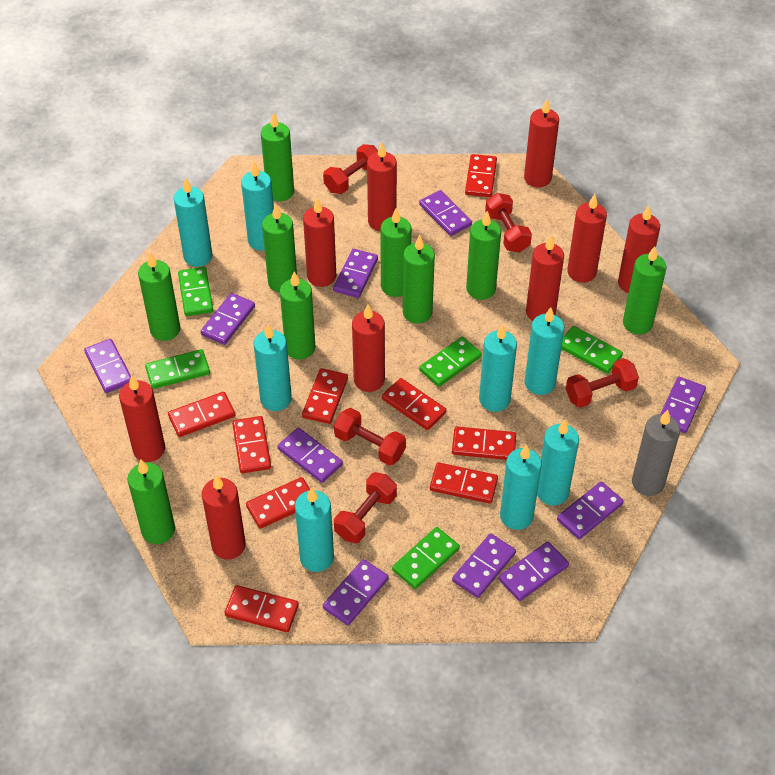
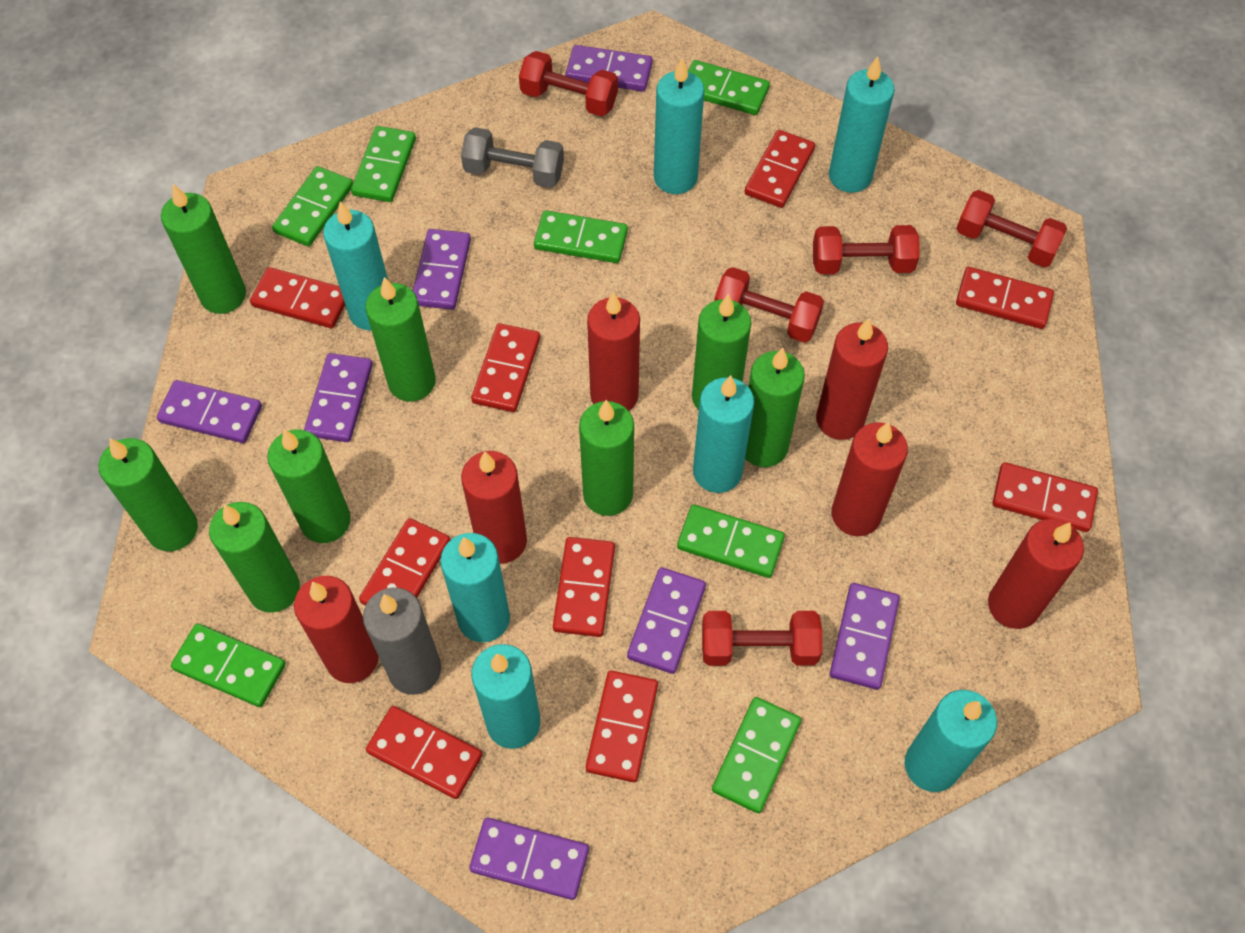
green candle: [128,459,175,544] [138,253,180,341] [261,112,294,202] [262,204,297,293] [280,271,315,360] [380,208,412,297] [403,235,435,324] [466,211,501,300] [623,246,667,335] = 9 -> [99,438,198,551] [161,184,246,314] [209,502,300,613] [267,429,351,543] [365,277,436,402] [579,400,634,516] [692,294,751,410] [745,348,805,467] = 8
green domino: [145,349,210,389] [178,267,213,316] [392,527,460,589] [419,337,482,387] [561,326,623,374] = 5 -> [171,623,286,707] [272,166,353,247] [351,126,416,202] [534,210,628,263] [677,505,785,578] [688,60,770,115] [712,697,801,813] = 7
grey dumbbell: none = 0 -> [461,127,564,188] = 1
purple domino: [84,339,131,393] [201,293,255,345] [278,428,343,483] [323,559,389,625] [333,249,378,298] [419,190,472,236] [452,533,516,598] [499,542,569,601] [557,481,624,539] [661,377,706,433] = 10 -> [157,380,262,443] [304,353,373,442] [413,229,471,310] [469,818,589,900] [565,45,653,91] [627,567,706,674] [830,583,900,690] = 7
red candle: [119,375,165,462] [202,475,246,560] [303,198,336,287] [352,304,385,392] [367,143,397,231] [524,99,559,188] [526,235,564,321] [567,194,607,283] [618,205,660,293] = 9 -> [294,576,379,683] [461,451,527,564] [587,292,640,411] [816,318,888,440] [831,422,908,536] [988,519,1084,629] = 6
turquoise candle: [174,178,213,267] [241,162,274,251] [254,324,292,411] [295,487,334,572] [479,324,517,412] [500,444,542,530] [525,307,565,395] [537,420,579,506] = 8 -> [323,201,388,330] [440,533,510,642] [471,644,541,749] [654,58,704,194] [693,375,754,493] [829,56,895,193] [905,690,997,792] = 7

